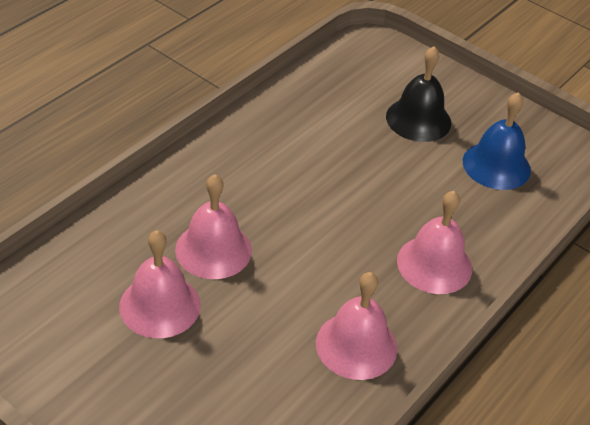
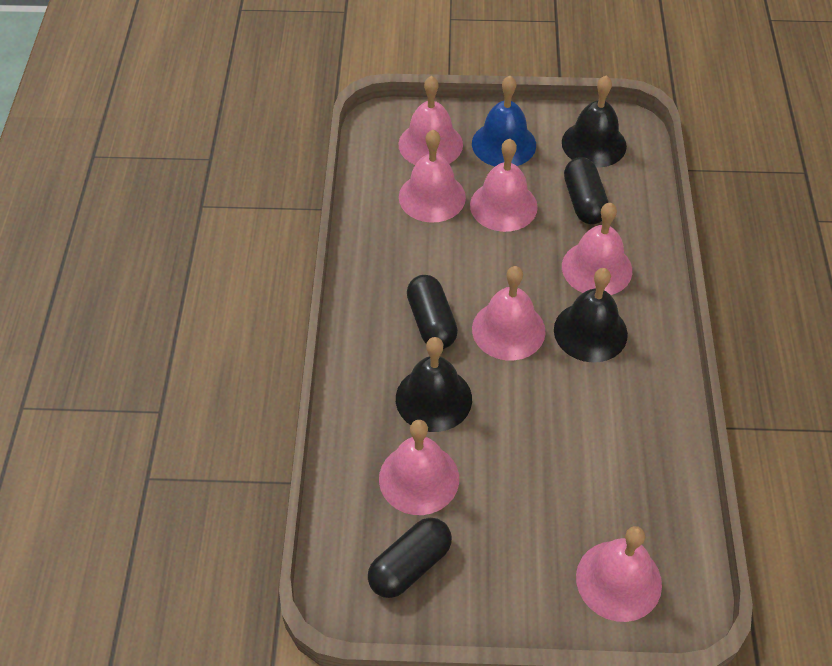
black bell: [386,46,451,142] = 1 -> [396,337,472,432] [554,268,628,362] [562,75,627,168] = 3
black capsule: none = 0 -> [368,518,452,598] [407,275,458,349] [564,157,609,224] = 3
pink bell: [119,230,200,338] [175,174,252,279] [316,272,397,380] [397,191,472,294] = 4 -> [379,420,459,515] [398,76,463,165] [399,130,466,223] [470,139,538,232] [472,266,546,360] [562,203,632,295] [576,526,662,622] = 7

